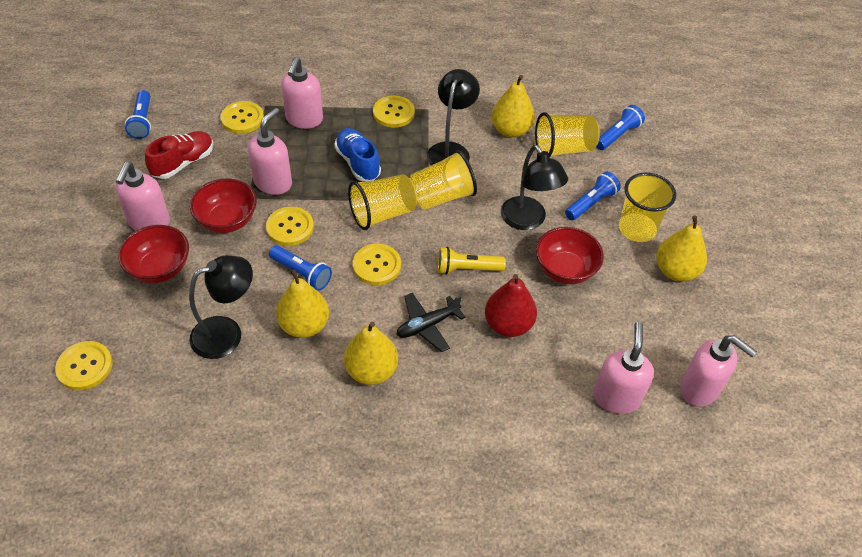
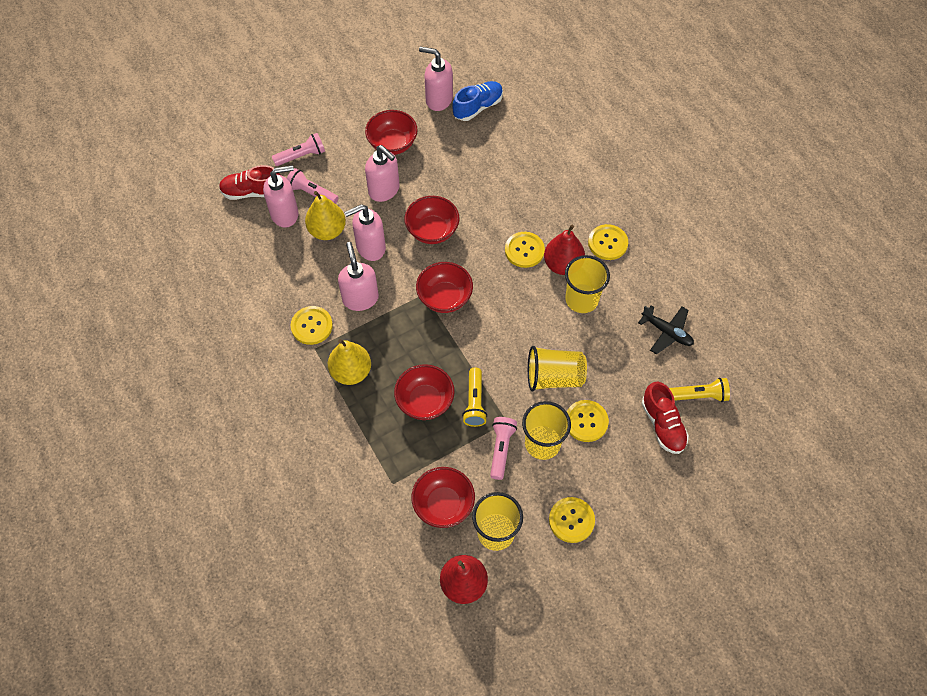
black lamp: [189,255,253,359] [427,69,480,165] [501,145,568,230] = 3 -> none = 0
blue flashlight: [125,90,151,139] [269,245,332,291] [565,172,621,220] [596,105,645,150] = 4 -> none = 0
pink flashlight: none = 0 -> [272,133,325,166] [287,168,338,204] [490,417,517,480] = 3
red bowl: [118,225,189,283] [190,179,257,233] [536,227,604,284] = 3 -> [365,110,418,155] [394,364,455,420] [404,196,460,244] [411,467,475,528] [416,262,473,313] = 5
red pear: [485,274,537,337] = 1 -> [440,555,488,604] [544,225,585,275] = 2
red shoe: [145,131,213,179] = 1 -> [219,165,280,200] [641,382,689,454] = 2
yellow flashlight: [438,247,506,275] = 1 -> [462,367,487,427] [669,378,730,402] = 2
yellow pear: [276,270,329,338] [344,322,398,385] [491,75,535,138] [656,215,707,282] = 4 -> [305,191,346,240] [328,339,371,385] = 2

